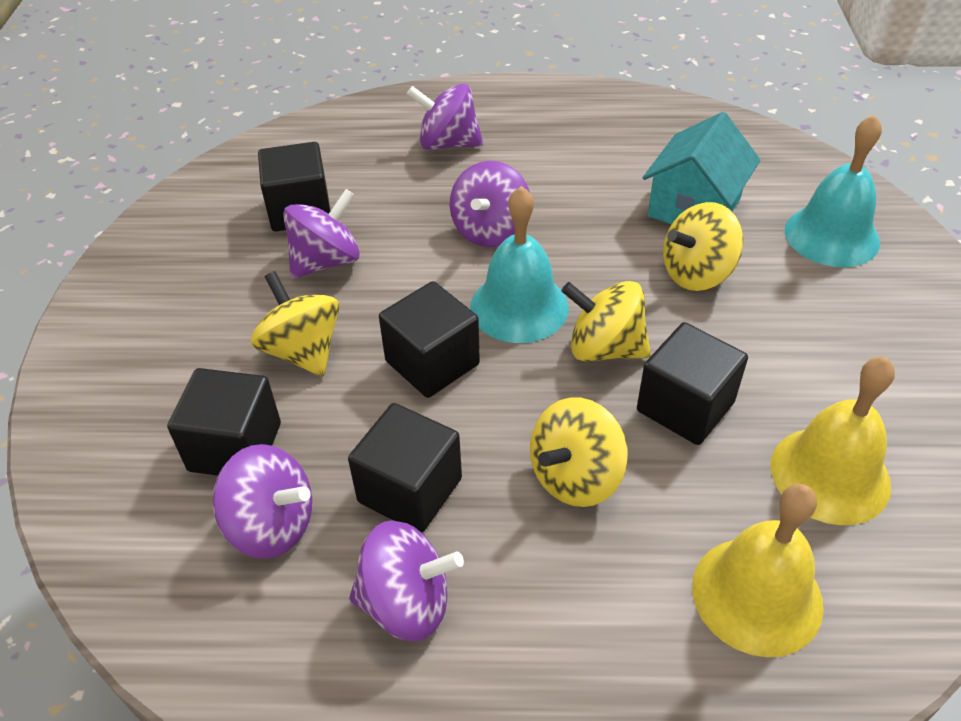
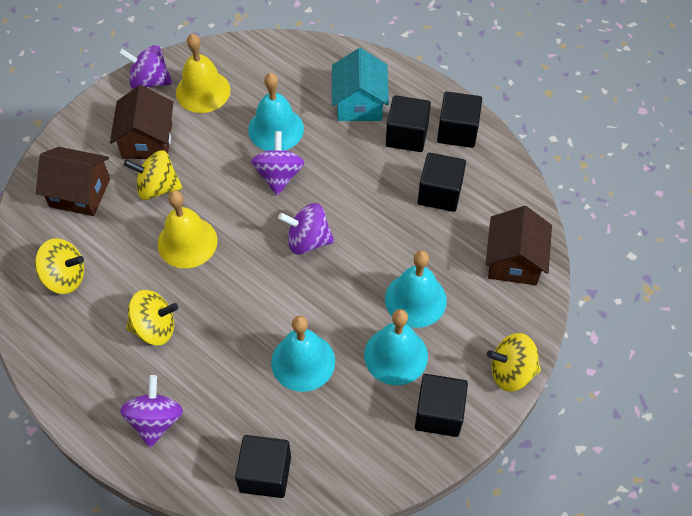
brown house: none = 0 -> [36,147,110,216] [110,85,174,159] [486,206,552,285] = 3
purple spinning top: [213,444,312,559] [283,189,360,279] [349,520,464,641] [407,84,483,150] [450,161,530,247] = 5 -> [119,45,172,89] [120,375,183,448] [251,131,304,196] [278,203,334,254] = 4
turquoise bell: [470,186,568,343] [785,115,882,267] = 2 -> [248,73,304,151] [271,316,335,392] [364,309,428,385] [385,250,447,328] = 4

